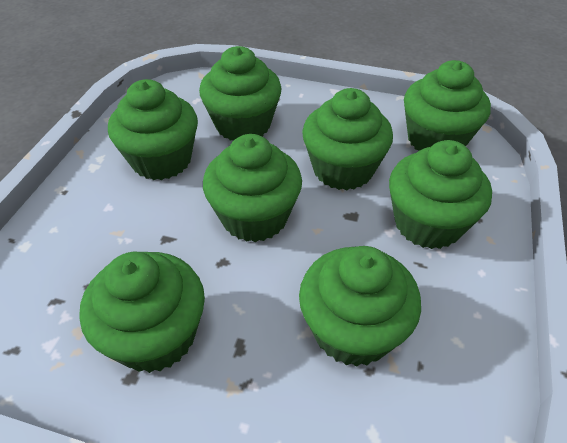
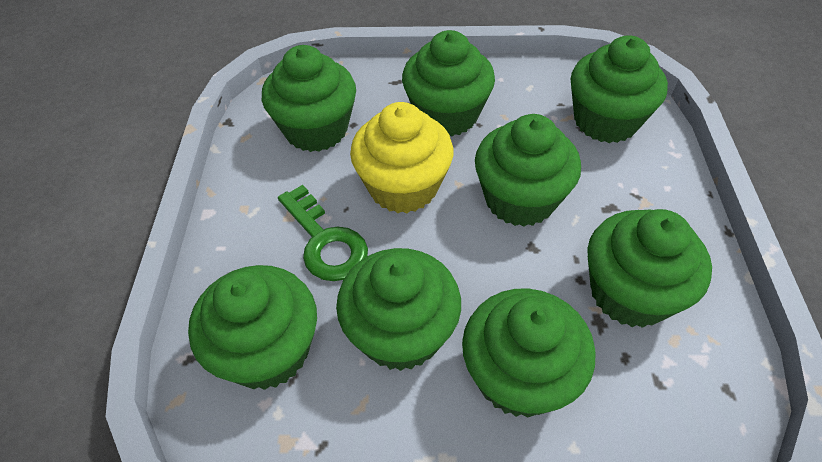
green key: none = 0 -> [278,185,368,281] = 1
yellow cupcake: none = 0 -> [350,102,453,213] = 1

